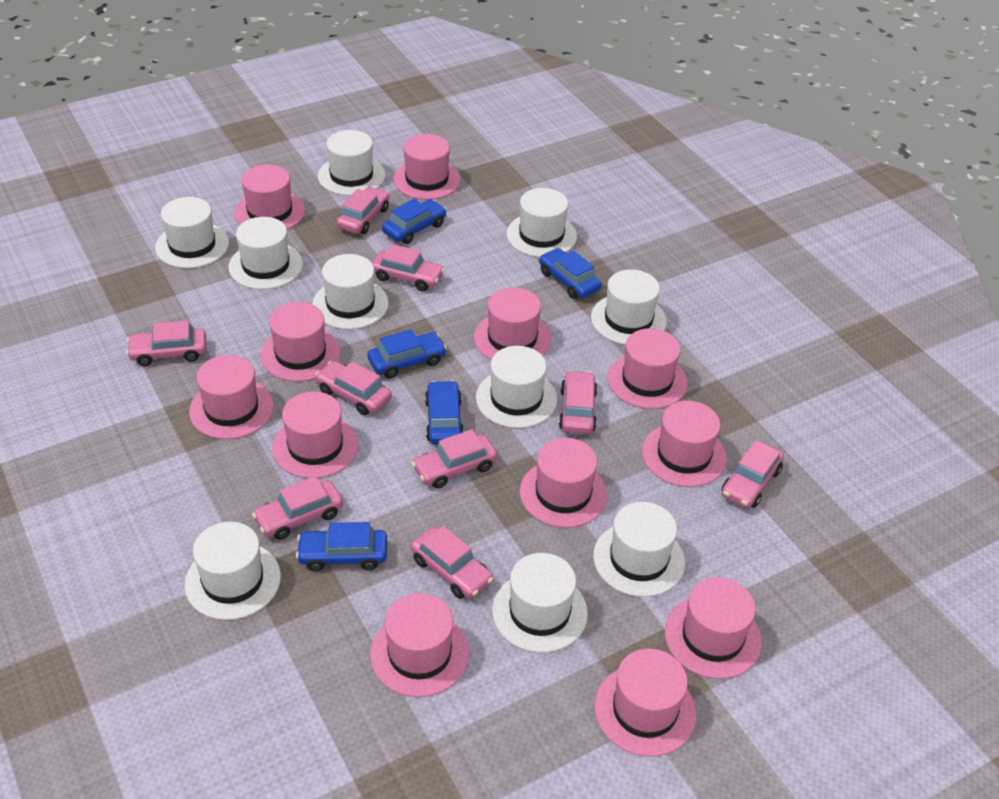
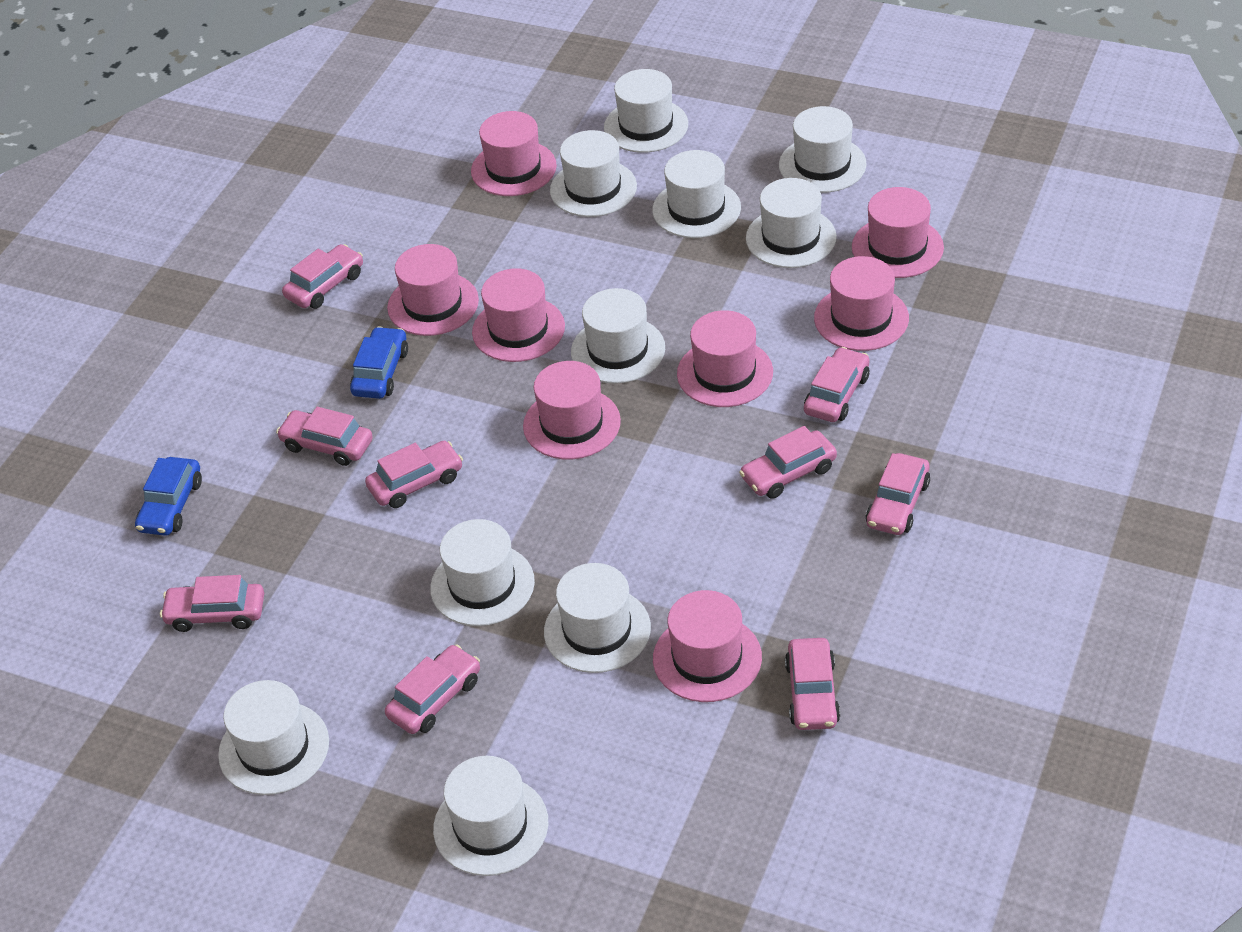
blue car: [296,522,387,571] [367,329,447,379] [382,199,447,244] [425,380,464,444] [539,248,602,299] = 5 -> [135,457,202,536] [350,326,408,399] = 2
pink hat: [189,355,274,439] [234,165,305,229] [260,302,340,382] [272,392,358,478] [370,593,469,697] [393,134,461,200] [474,287,551,360] [520,438,607,528] [594,649,696,757] [608,328,687,409] [642,401,727,487] [664,577,762,679] = 12 -> [387,244,479,336] [471,111,557,196] [472,268,565,362] [523,361,621,459] [653,590,762,702] [677,310,773,407] [814,256,909,351] [852,187,944,278] = 8

